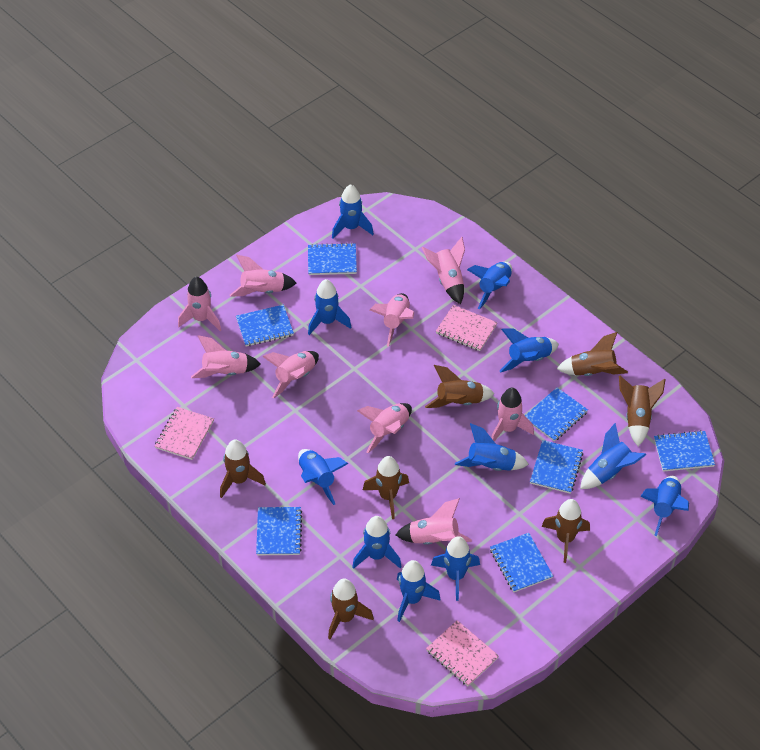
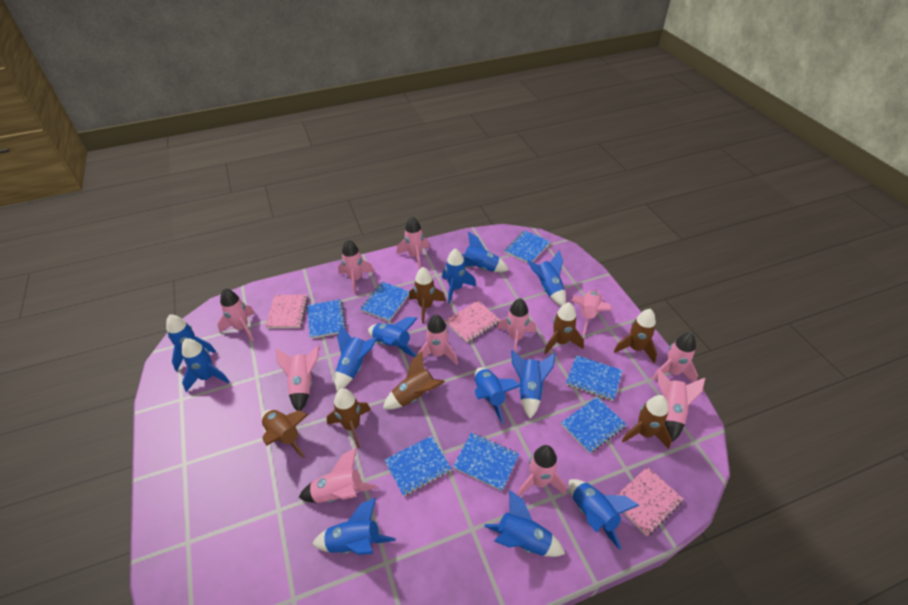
blue rocket: [298,449,348,505] [308,279,351,335] [332,184,374,239] [352,516,402,569] [397,560,440,622] [431,536,480,601] [455,423,529,471] [467,262,512,309] [500,328,559,372] [580,423,646,489] [640,476,689,536] = 11 -> [166,314,216,371] [182,338,230,392] [312,498,395,555] [335,325,378,391] [368,317,418,357] [442,248,476,303] [462,232,509,272] [475,367,520,423] [484,490,565,557] [511,350,556,419] [527,250,566,306] [569,479,640,550] = 12
pink rocket: [178,277,221,331] [191,335,261,378] [230,255,296,297] [262,351,319,398] [357,403,412,453] [370,293,414,347] [395,498,472,545] [422,237,465,304] [491,388,534,442] = 9 -> [217,288,255,341] [276,345,319,411] [299,448,377,503] [338,239,374,294] [397,216,430,269] [417,315,458,365] [497,298,536,353] [517,445,566,497] [571,290,612,335] [652,333,698,383] [658,369,705,442] = 11

